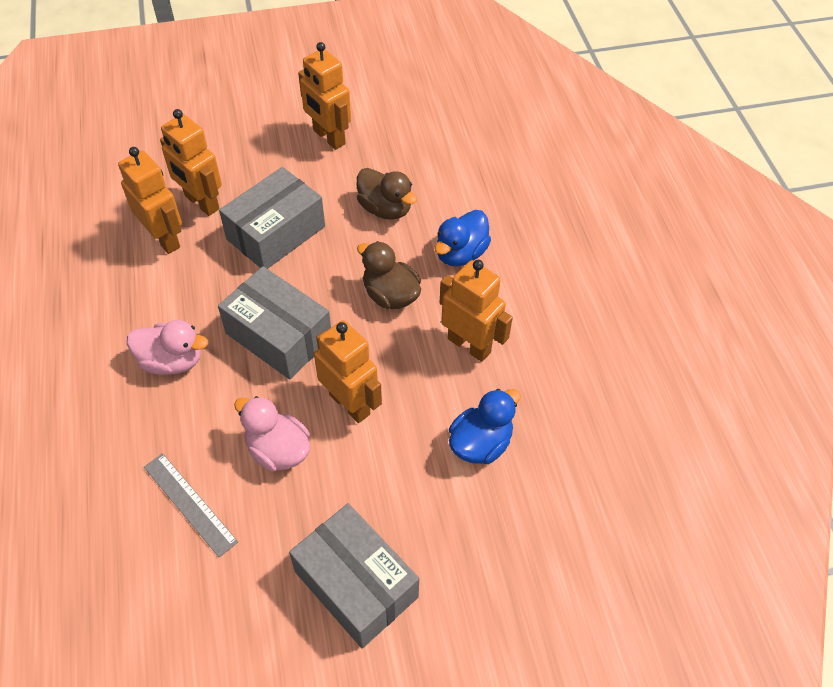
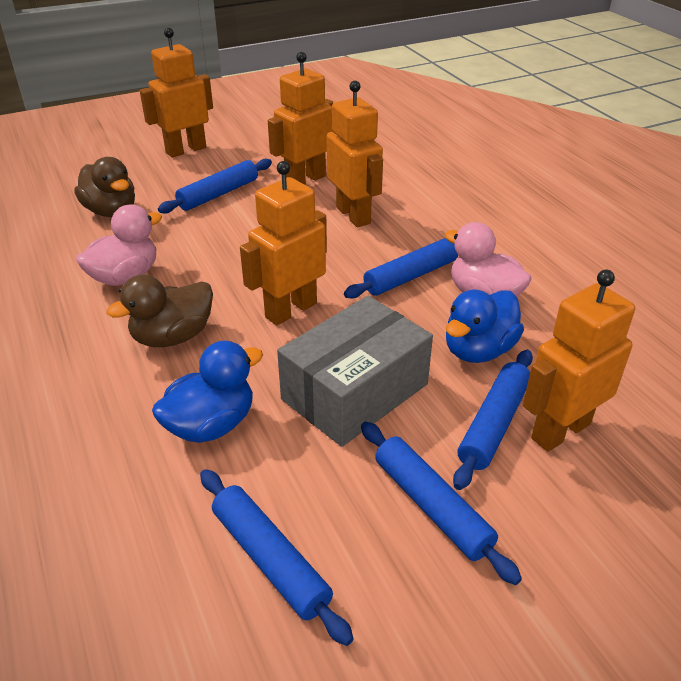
blue rolling pin: none = 0 -> [158,159,272,214] [200,469,354,646] [344,238,458,299] [361,422,522,585] [453,350,533,490] = 5
grey box: [218,266,331,380] [219,167,325,269] [289,503,419,648] = 3 -> [277,296,433,447] = 1
grey ruler: [144,453,238,557] = 1 -> none = 0

